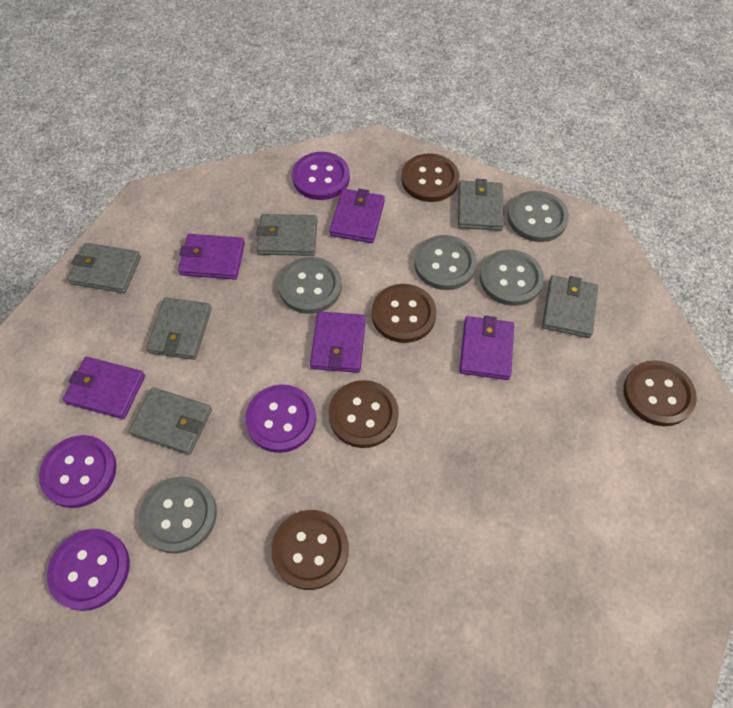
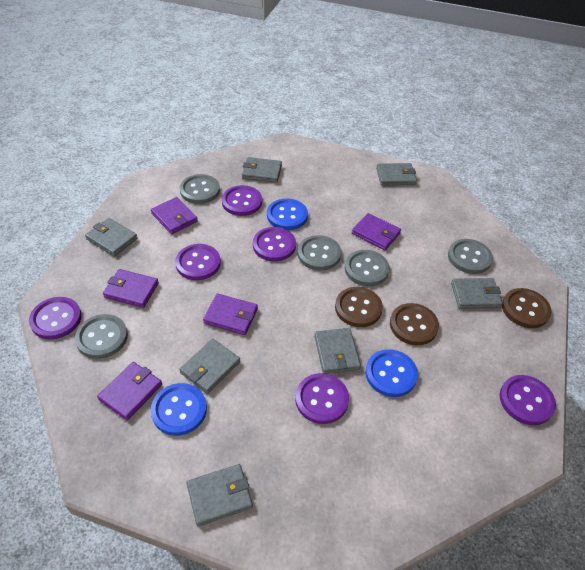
blue button: none = 0 -> [151,383,207,436] [267,198,308,230] [365,349,418,397] = 3
brown button: [271,510,349,590] [329,380,399,448] [372,284,437,343] [401,153,459,202] [623,360,697,426] = 5 -> [335,287,383,327] [390,303,439,345] [502,288,552,328] = 3
grey wallet: [67,243,141,293] [128,387,212,455] [146,297,212,360] [256,214,317,256] [458,179,504,231] [542,275,598,338] = 6 -> [85,218,138,257] [179,339,240,394] [186,464,253,527] [242,157,282,183] [314,328,361,374] [376,163,417,186] [451,278,503,309] = 7
purple button: [39,435,117,508] [47,529,130,611] [245,385,316,453] [292,152,350,200] = 4 -> [29,297,82,340] [175,244,221,280] [222,185,262,216] [253,227,296,261] [295,373,349,424] [500,375,556,425] = 6

